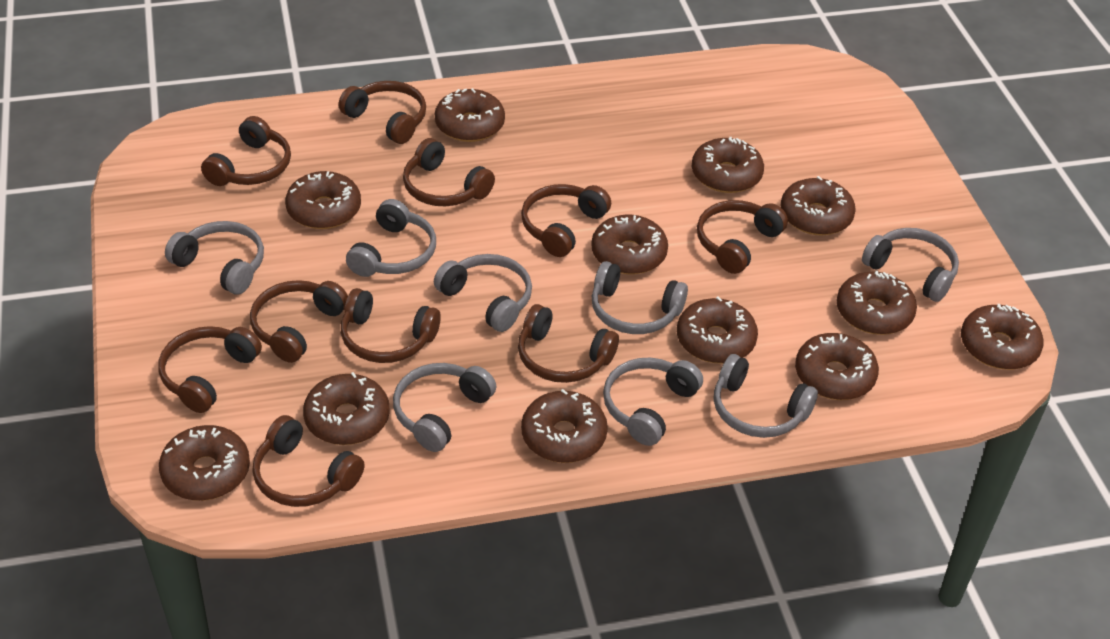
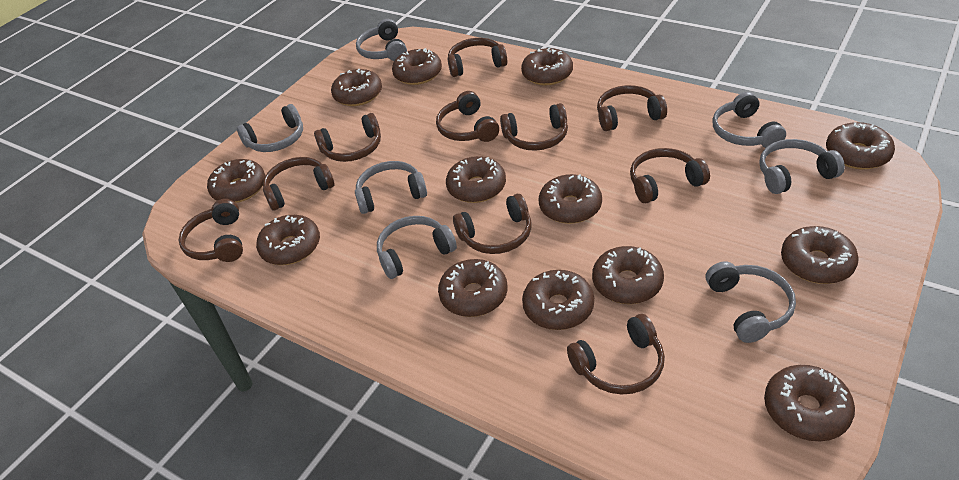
brown donut: [159,425,250,501] [285,171,361,229] [303,372,390,445] [435,88,505,142] [521,389,608,463] [591,215,668,274] [677,297,758,364] [692,137,764,193] [780,176,856,235] [795,333,879,400] [837,271,917,335] [961,304,1044,370] = 12 -> [207,159,265,203] [256,215,320,265] [331,69,382,106] [392,48,442,85] [438,259,508,317] [446,156,506,203] [521,48,573,85] [522,270,594,330] [539,174,602,224] [592,246,664,304] [764,365,855,441] [781,226,859,284] [826,122,895,169] = 13
grey headphones: [165,221,264,294] [346,199,436,277] [393,363,497,452] [434,254,532,332] [592,261,688,334] [603,358,703,446] [714,354,818,438] [862,228,959,302] = 8 -> [237,104,303,152] [355,161,427,214] [356,19,407,61] [377,216,457,279] [706,261,796,343] [712,92,786,148] [759,139,845,194] = 7

